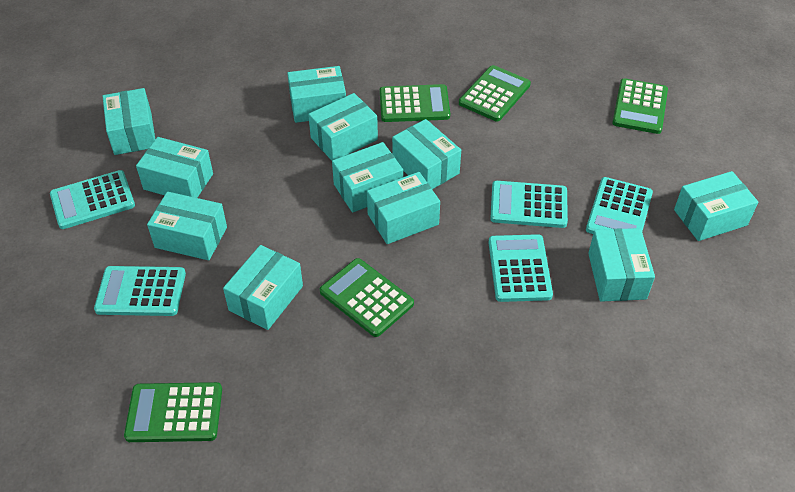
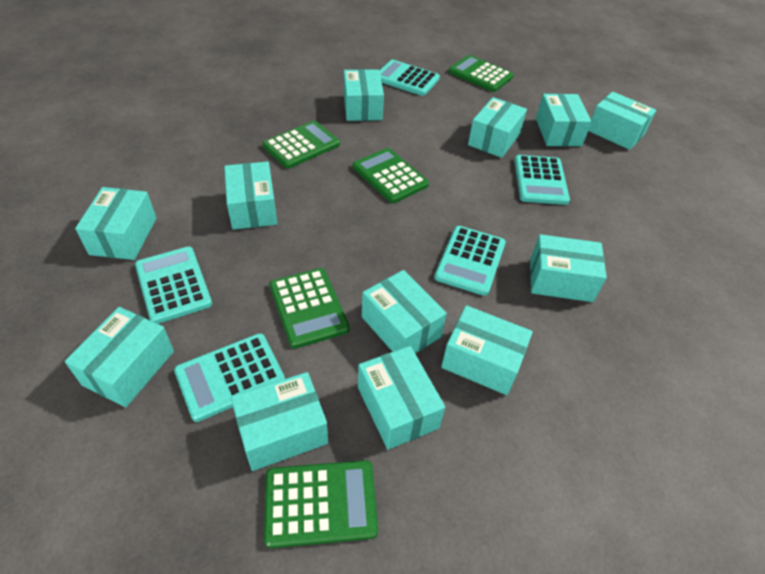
turquoise box: [102,88,155,155] [136,137,213,198] [147,192,227,260] [223,245,303,330] [287,66,346,123] [308,93,378,161] [332,142,403,213] [367,172,440,244] [392,119,461,189] [588,228,655,302] [674,171,758,241] = 11 -> [65,307,174,407] [75,187,157,260] [224,161,277,230] [231,372,328,471] [344,69,384,121] [358,346,445,450] [362,270,447,353] [441,305,533,395] [468,97,527,158] [530,234,607,302] [536,93,592,146] [588,92,656,150] = 12

